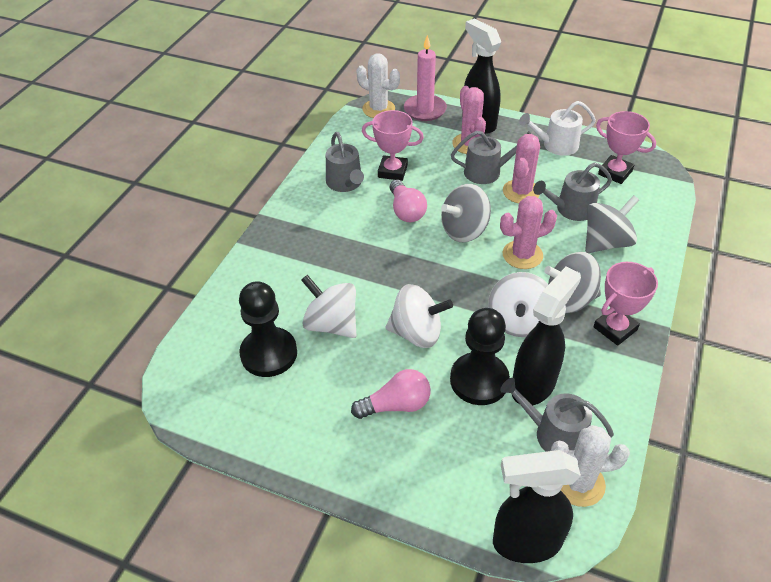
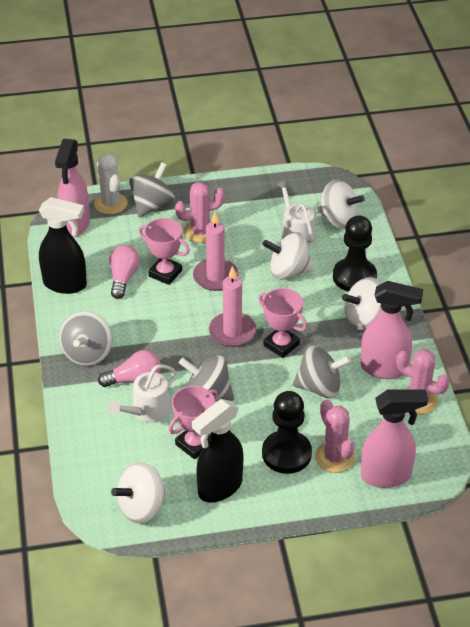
black spray bottle: [462,18,501,134] [493,450,581,563] [512,266,581,406] = 3 -> [39,197,87,294] [192,399,243,503] = 2
grey spinning top: [441,184,491,243] [544,252,601,313] [585,195,639,253] = 3 -> [59,311,112,366] [129,162,175,218] [179,355,234,401] [293,346,351,398] = 4
grey watering can: [326,132,364,192] [451,131,531,184] [500,378,614,452] [533,162,612,221] = 4 -> none = 0
pink candle: [404,35,447,121] = 1 -> [193,212,239,291] [209,266,256,347] = 2
pink spray bottle: none = 0 -> [55,139,90,237] [361,281,423,379] [361,389,428,488] = 3
white cactus: [356,53,400,118] [551,425,630,507] = 2 -> [94,154,128,214] = 1
white spinning top: [301,275,357,338] [386,284,453,348] [488,272,548,337] = 3 -> [111,461,167,524] [262,232,314,280] [317,180,365,229] [342,277,382,330] = 4
white watering can: [519,101,596,156] = 1 -> [108,364,176,423] [276,181,316,247] = 2

